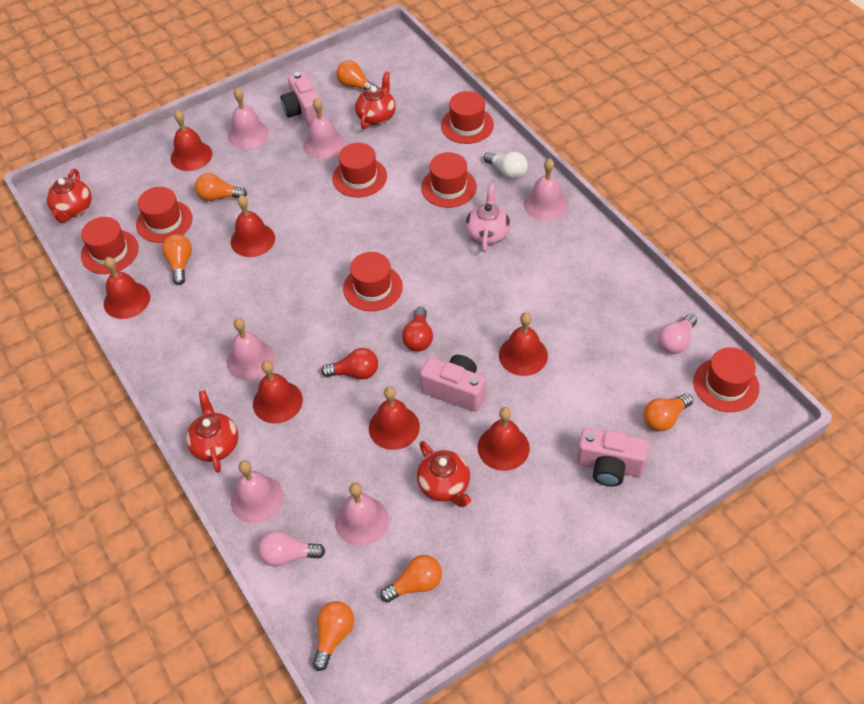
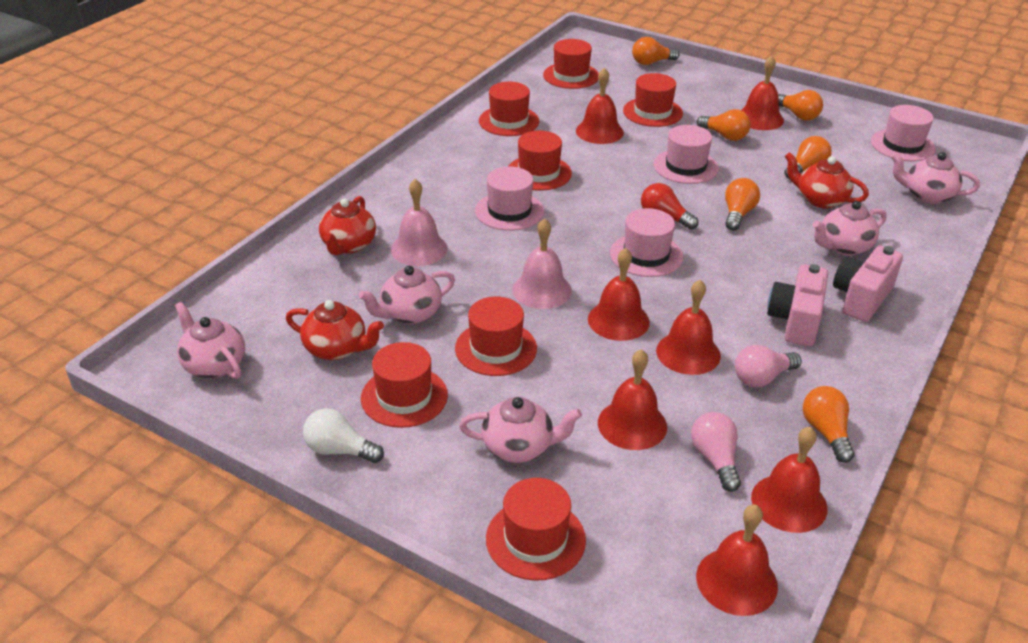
pink bell: [227,318,275,381] [228,88,269,149] [231,461,284,524] [303,98,345,159] [335,483,389,546] [524,158,568,221] = 6 -> [391,179,448,266] [512,218,572,309] = 2
pink camera: [280,71,324,127] [420,355,486,412] [577,428,649,486] = 3 -> [767,264,828,346] [833,246,903,322] = 2
pink hat: none = 0 -> [475,167,544,231] [610,208,683,277] [654,125,719,184] [871,105,936,161] = 4
pink teapot: [465,184,510,252] = 1 -> [175,302,245,379] [359,266,455,324] [459,397,582,463] [813,201,886,256] [891,152,980,204] = 5
red light bulb: [321,348,378,379] [402,307,433,352] = 2 -> [641,183,699,230] = 1
red teapot: [46,169,92,223] [186,390,238,473] [355,71,396,129] [417,441,471,507] = 4 -> [286,300,384,360] [319,196,376,255] [785,152,869,208] = 3

